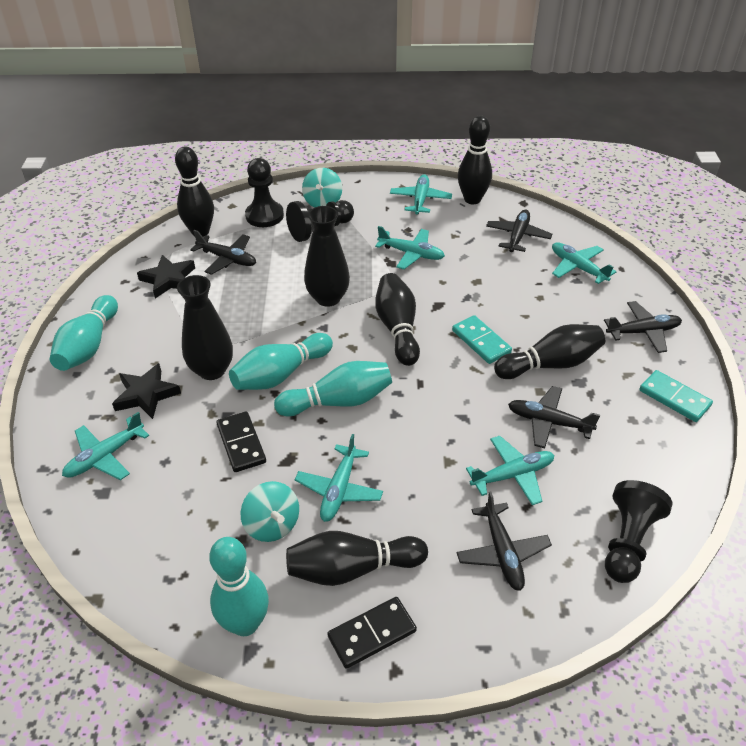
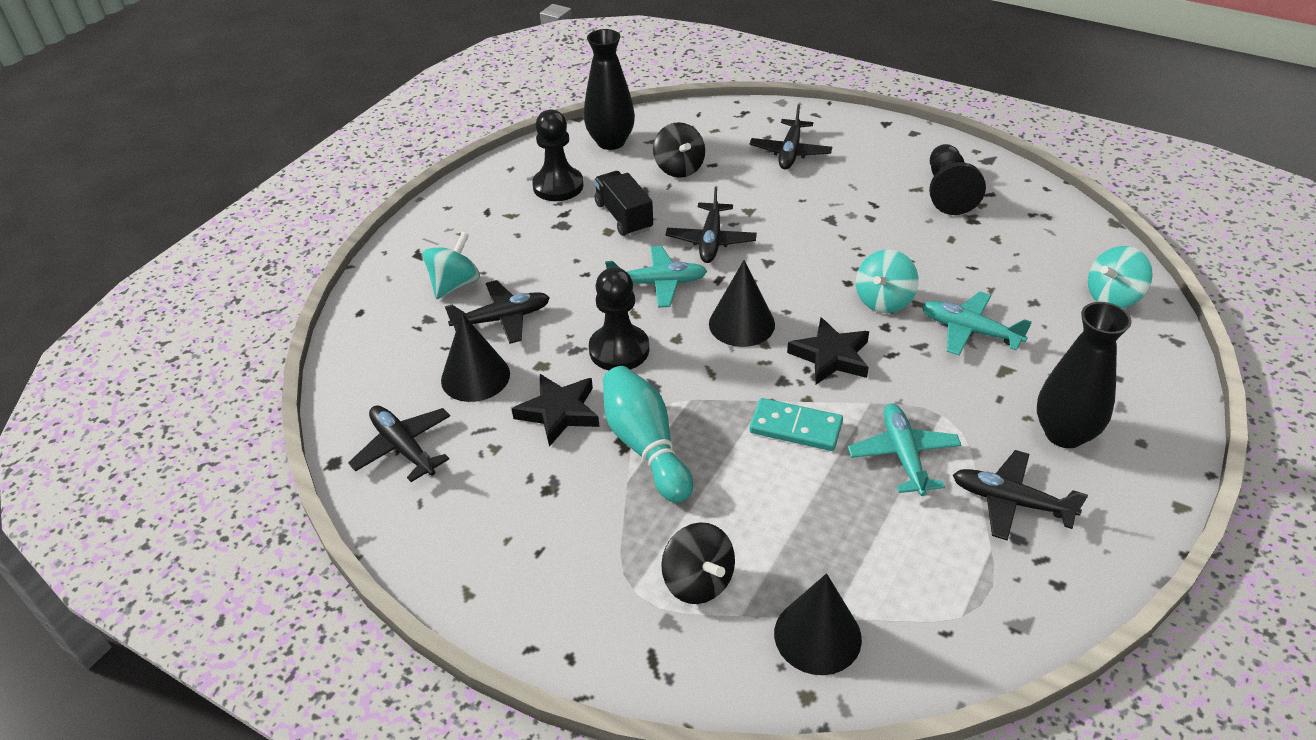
black bowling pin: [175,146,214,237] [286,531,428,586] [375,273,420,366] [458,115,492,204] [494,324,605,379] = 5 -> none = 0
black cone: none = 0 -> [441,313,510,402] [709,260,775,347] [774,573,862,675] = 3
black domino: [216,411,266,472] [327,597,417,669] = 2 -> none = 0
black spinning top: none = 0 -> [653,122,705,178] [661,522,735,604] = 2
black truck: none = 0 -> [594,171,653,236] = 1
turquoise bowling pin: [50,295,118,371] [209,537,269,636] [229,333,333,390] [274,361,392,416] = 4 -> [603,366,693,503] = 1
turquoise domino: [452,315,512,364] [639,370,713,422] = 2 -> [750,398,843,451] = 1
turquoise plane: [62,412,149,480] [295,434,383,522] [375,226,445,269] [390,174,452,214] [466,436,554,505] [552,242,616,284] = 6 -> [605,246,707,308] [848,403,961,496] [922,291,1032,355] = 3
turquoise spinning top: [241,481,299,542] [302,168,342,208] = 2 -> [423,232,480,299] [856,250,919,313] [1088,246,1153,308] = 3

